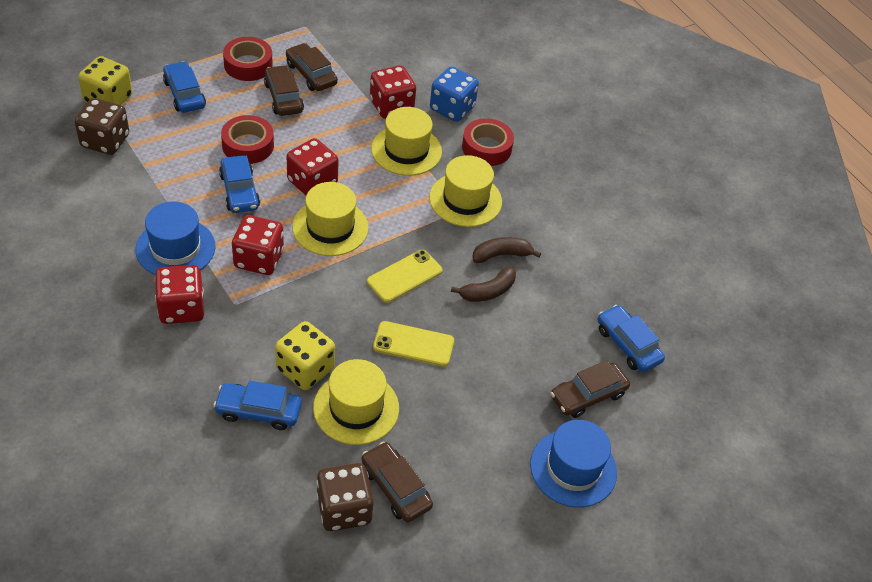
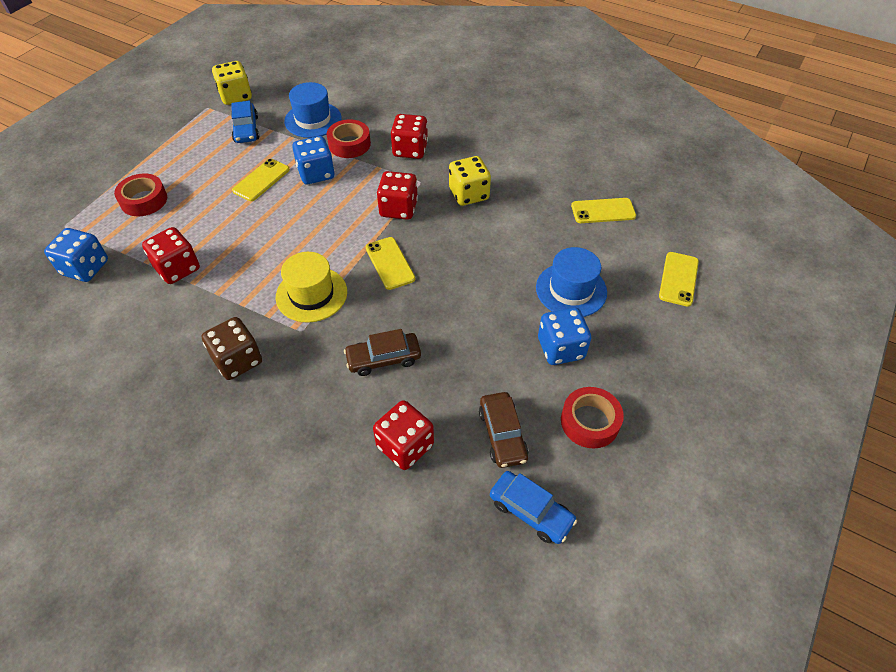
blue car: [163,61,206,113] [213,381,302,430] [219,155,260,213] [598,305,665,372] = 4 -> [231,101,259,143] [490,471,577,544] = 2
blue dice: [430,67,479,122] = 1 -> [44,228,108,282] [292,136,334,184] [538,308,591,365] = 3
brown banana: [451,266,516,302] [472,237,541,263] = 2 -> none = 0
brown car: [264,65,304,116] [286,43,338,91] [361,442,433,522] [550,360,630,418] = 4 -> [344,329,421,376] [479,392,528,468] = 2
brown dice: [75,98,129,155] [316,463,374,531] = 2 -> [202,317,262,380] = 1
yellow hat: [292,182,368,256] [313,359,399,445] [371,107,442,176] [429,155,502,227] = 4 -> [276,252,347,323] = 1
yellow phone: [367,250,443,303] [373,321,454,366] = 2 -> [232,159,290,201] [366,237,415,290] [571,198,636,223] [659,252,699,307] = 4

